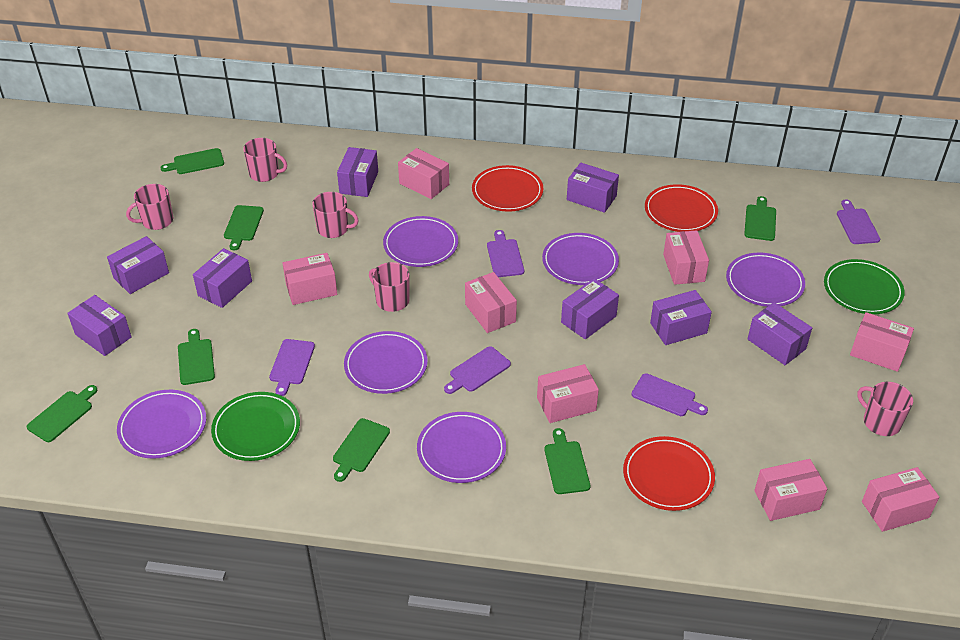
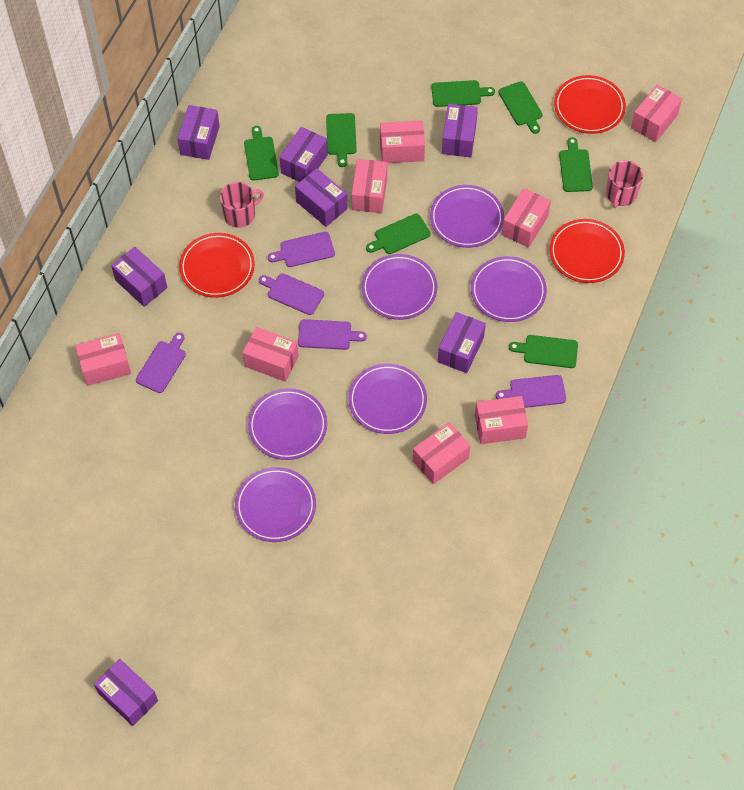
green plate: [211,392,300,461] [824,259,905,314] = 2 -> none = 0
pink mug: [126,184,173,230] [243,138,287,182] [312,192,359,238] [369,262,410,312] [857,382,913,436] = 5 -> [220,182,264,228] [606,161,643,208] = 2
purple box: [67,295,132,356] [107,236,169,294] [193,248,252,308] [337,147,378,197] [561,278,619,339] [567,162,619,213] [650,290,712,345] [748,302,812,365] = 8 -> [94,659,158,726] [111,247,167,307] [177,105,220,160] [280,127,328,182] [295,168,348,227] [438,312,486,373] [442,104,478,157] = 7

